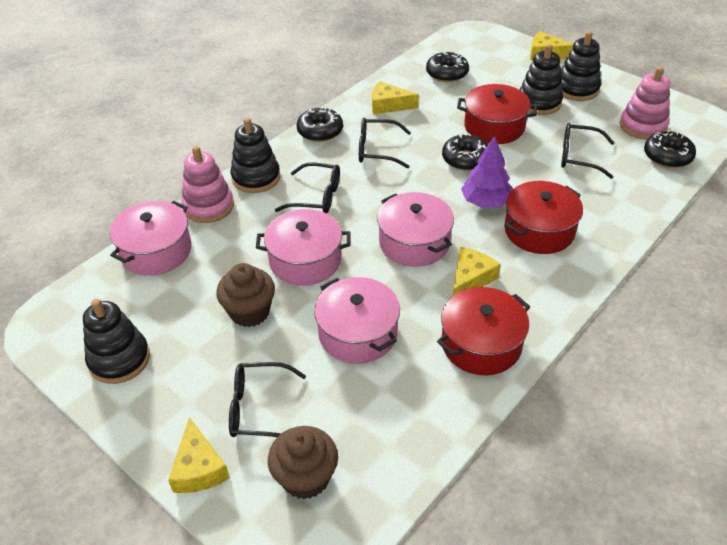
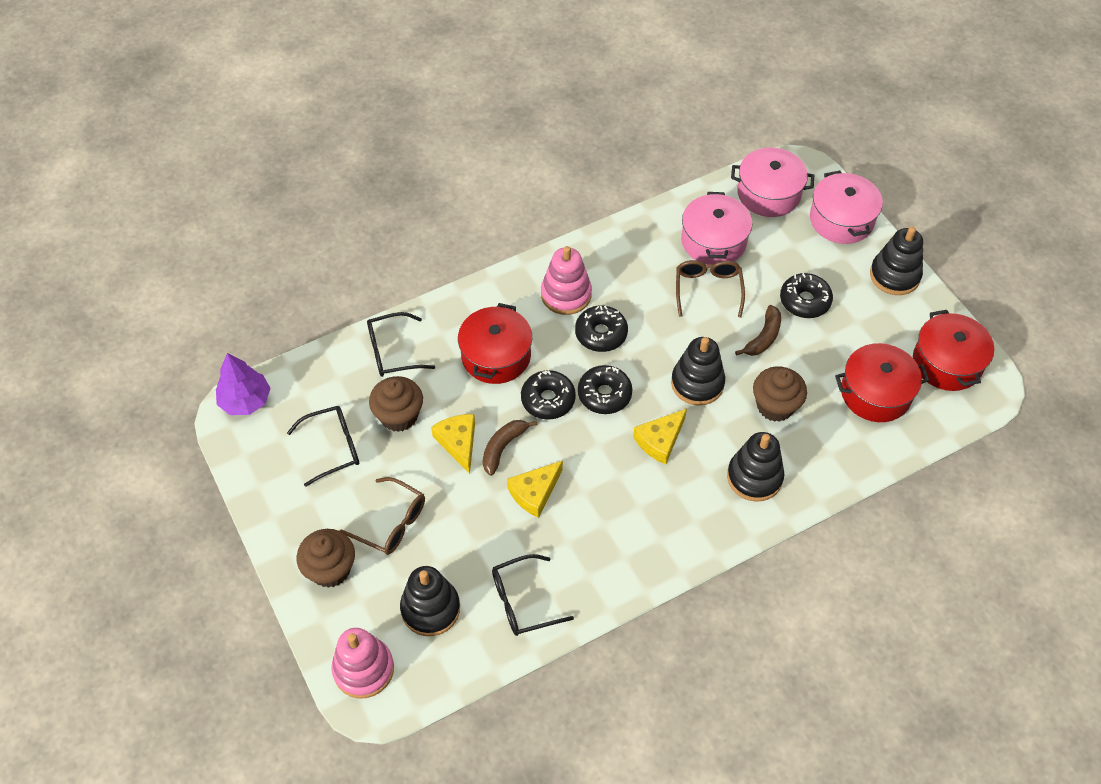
black glasses: [229,362,306,437] [275,162,340,213] [359,118,411,168] [561,123,614,179] = 4 -> [287,406,359,487] [367,312,435,377] [492,554,574,636] = 3
brown banana: none = 0 -> [483,420,537,476] [735,305,781,356] = 2
brown cupcake: [216,263,275,327] [268,426,338,499] = 2 -> [296,529,355,588] [369,376,423,432] [753,366,807,422] = 3
brown glasses: none = 0 -> [340,477,425,555] [676,260,745,318] = 2
pink pot: [110,201,192,276] [256,209,350,286] [314,277,400,364] [377,192,454,267] = 4 -> [681,192,752,265] [731,147,814,217] [810,171,883,244] = 3
yellow cheese: [168,417,230,493] [372,81,419,115] [453,247,501,296] [530,31,573,61] = 4 -> [431,414,475,474] [507,460,563,518] [633,409,687,464] = 3

